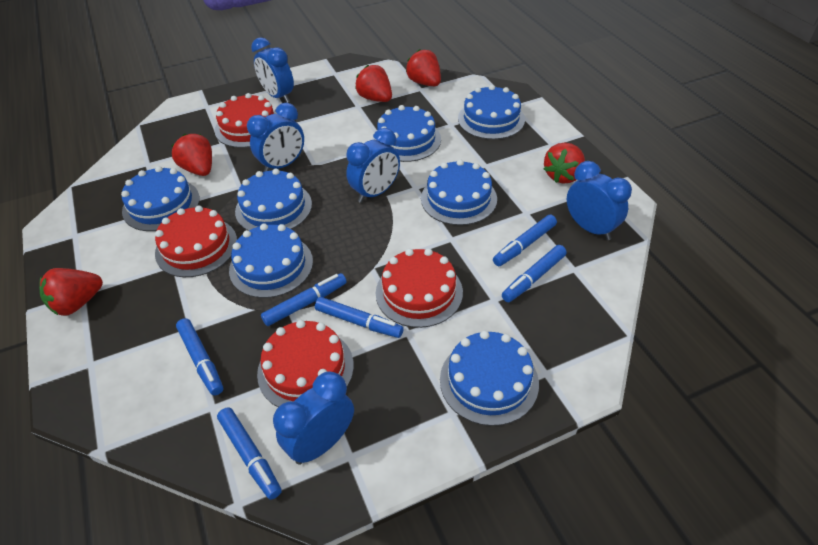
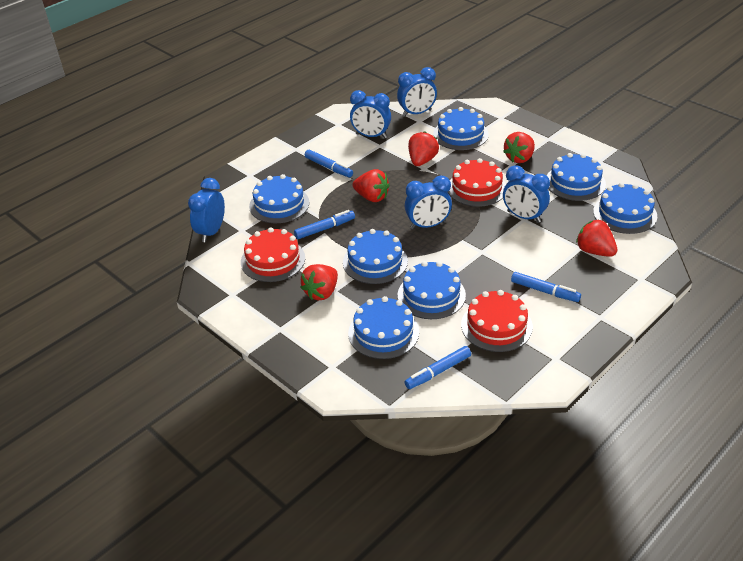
blue marker: [176,318,223,396] [217,407,282,500] [261,273,347,326] [315,297,404,338] [493,215,557,266] [502,245,567,302] = 6 -> [294,210,355,239] [305,150,353,177] [405,346,471,389] [511,272,581,302] = 4
red cake: [155,206,237,277] [215,93,276,148] [257,320,354,407] [376,248,463,328] = 4 -> [241,227,305,282] [448,158,506,207] [461,290,533,352] = 3

